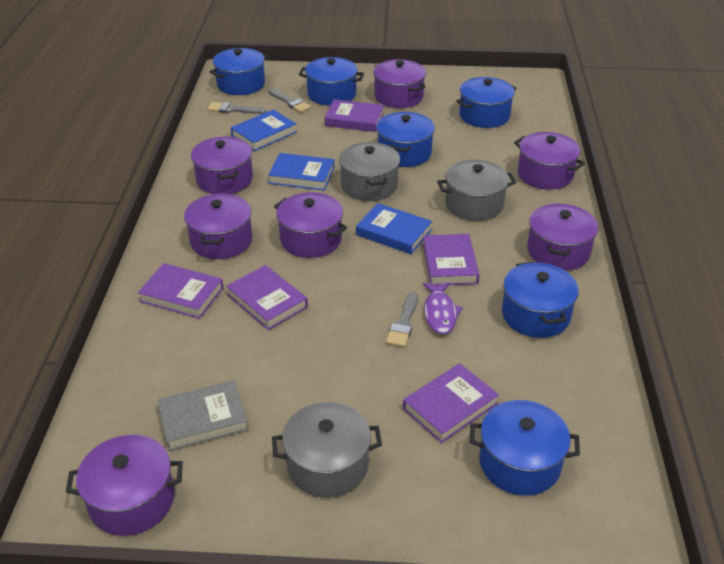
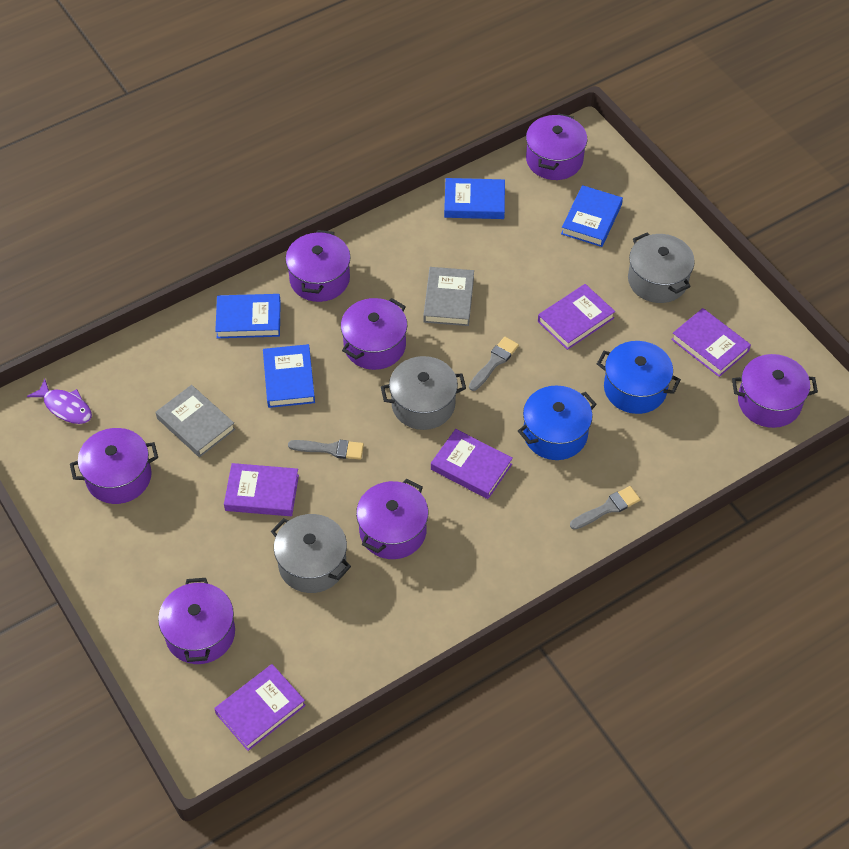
blue book: [231,109,297,151] [268,153,334,191] [356,203,432,254] = 3 -> [215,294,281,338] [263,344,315,408] [444,178,505,219] [561,185,623,247] = 4
blue pot: [209,48,268,95] [299,57,364,106] [376,112,435,167] [456,77,517,128] [470,400,580,496] [502,262,579,338] = 6 -> [518,386,597,460] [597,341,681,414] = 2
grey book: [157,380,249,451] = 1 -> [156,385,235,457] [423,267,474,326] = 2

